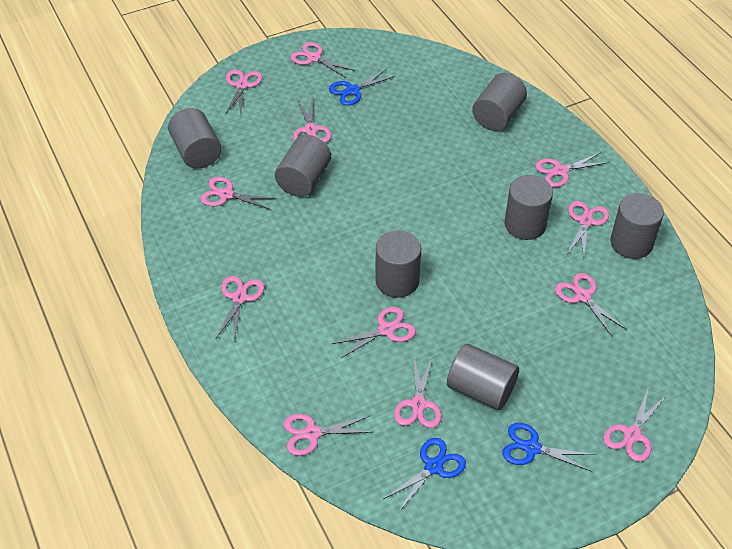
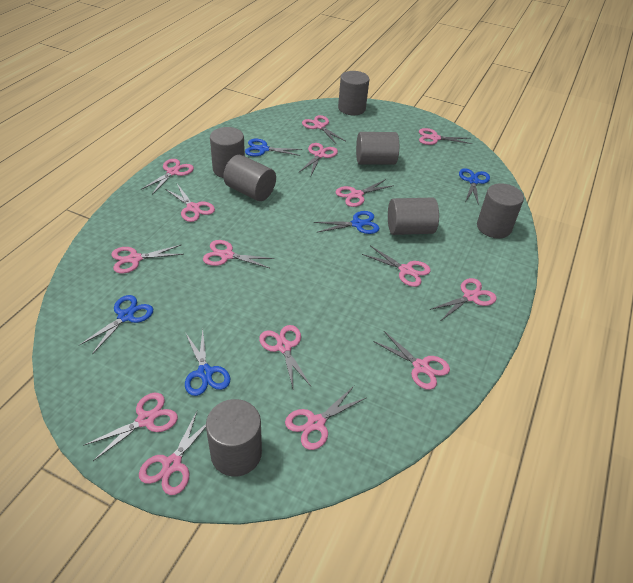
blue scissors: [329,69,395,106] [383,438,466,513] [502,423,595,472] = 3 -> [79,295,153,354] [185,329,231,396] [245,139,302,156] [314,211,380,234] [459,168,490,205] = 5
pink scissors: [200,177,277,210] [216,276,264,340] [225,70,262,115] [283,414,372,456] [290,42,355,78] [293,98,331,143] [332,307,416,358] [394,358,442,428] [535,152,609,187] [555,273,627,337] [567,201,609,259] [603,389,667,462] = 12 -> [83,393,178,461] [111,245,184,274] [139,411,206,495] [142,159,194,195] [165,184,215,222] [203,240,274,268] [259,325,311,391] [285,386,366,450] [299,143,338,175] [302,115,345,144] [336,179,394,207] [362,246,431,287] [373,331,450,390] [419,128,472,145] [429,278,497,320] = 15

